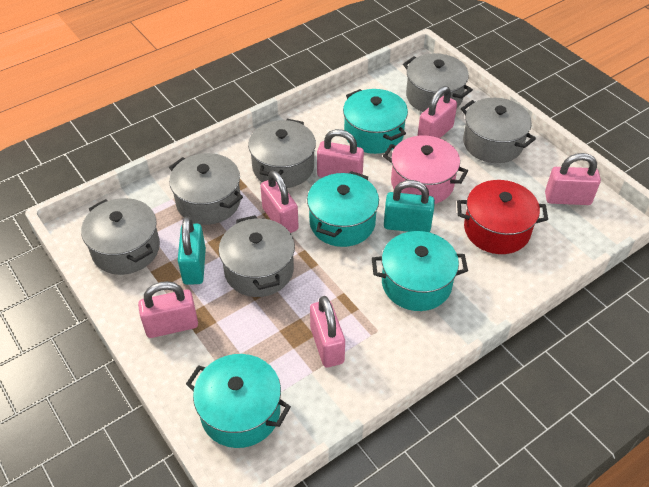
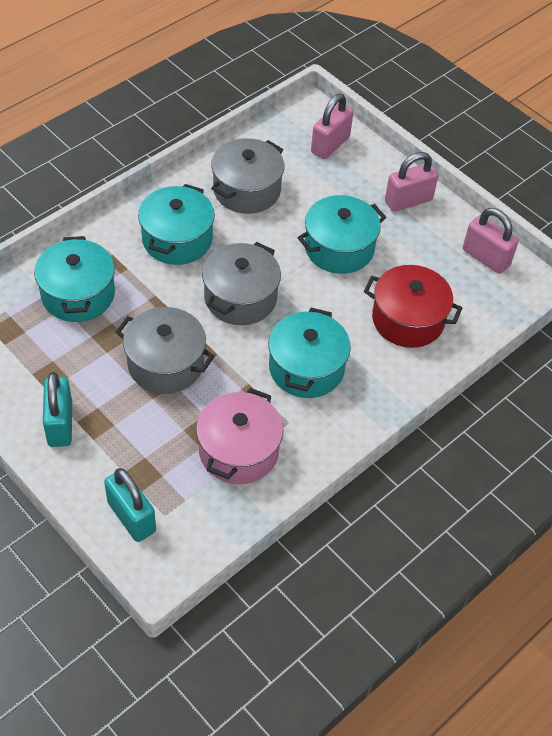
grey pot: [81,198,160,275] [169,153,243,225] [219,215,295,297] [248,119,316,188] [403,53,473,112] [461,98,536,163] = 6 -> [116,307,215,394] [202,242,281,325] [211,138,285,214] = 3
pink padlock: [138,281,198,338] [260,170,299,233] [310,296,345,367] [317,129,364,178] [417,86,457,138] [545,153,601,205] = 6 -> [311,94,353,159] [385,152,438,212] [463,208,518,274] = 3

